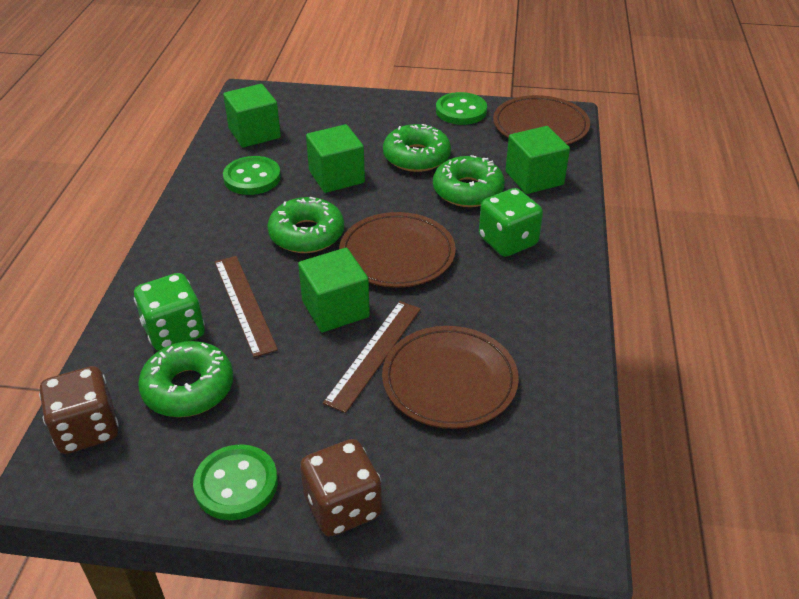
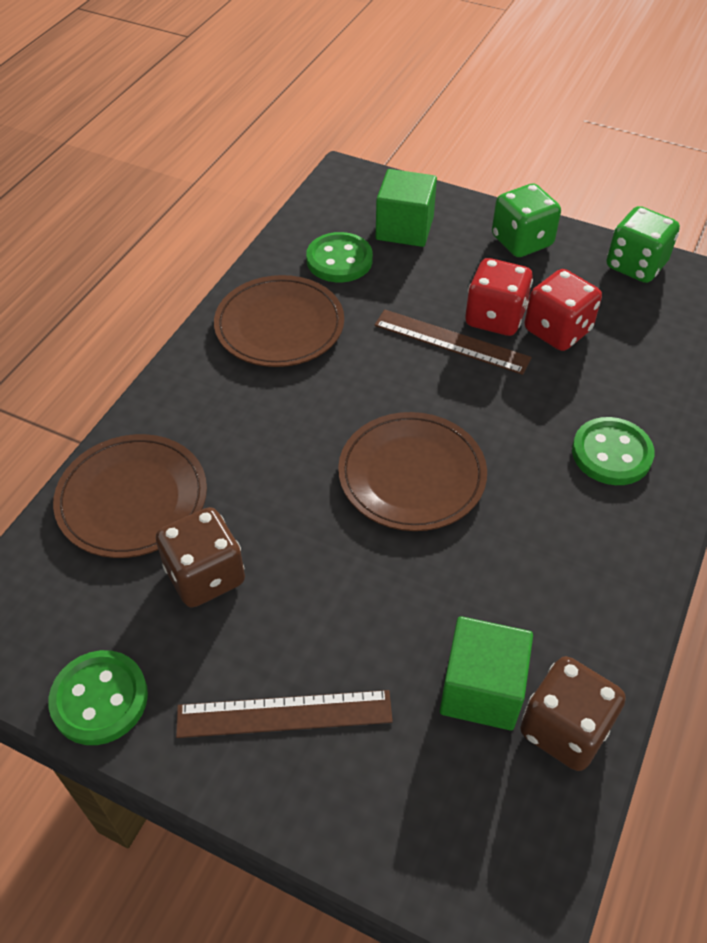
green cube: [223,84,281,148] [298,248,370,332] [306,124,365,193] [505,126,570,194] = 4 -> [376,169,437,247] [440,616,533,730] = 2
green donut: [138,341,233,417] [267,197,344,253] [383,124,451,172] [433,155,505,207] = 4 -> none = 0
red dice: none = 0 -> [465,258,533,336] [525,269,602,351] = 2

